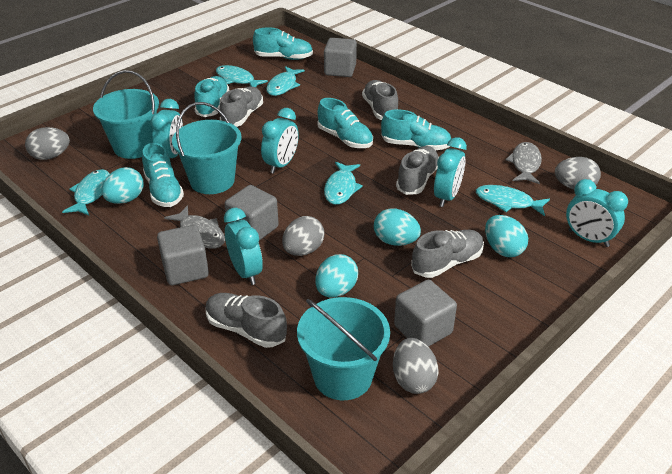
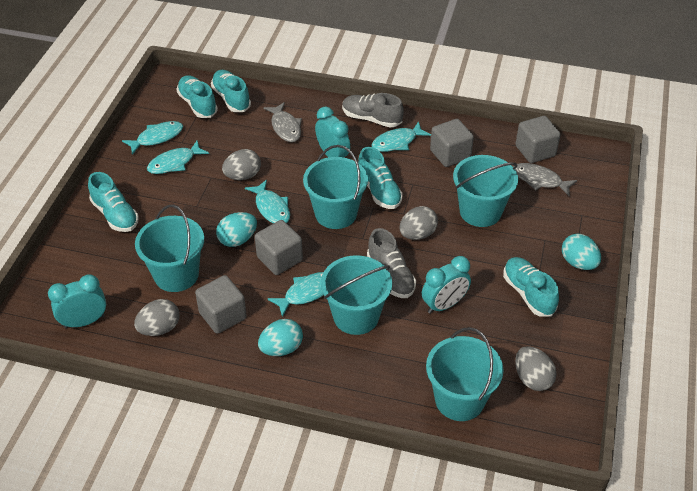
grey shoe: [206,293,287,348] [220,87,263,127] [362,80,398,120] [396,146,439,195] [411,230,484,278] = 5 -> [342,93,404,128] [367,228,416,298] = 2
turquoise bucket: [93,70,159,159] [172,102,241,194] [297,297,390,400] = 3 -> [135,205,204,292] [303,145,368,229] [321,255,392,335] [426,327,503,421] [453,155,518,227] = 5
turquoise clock: [151,99,183,158] [224,208,263,285] [261,108,299,174] [434,137,467,207] [566,179,628,247] = 5 -> [48,274,106,328] [315,106,350,158] [422,256,471,314] = 3
turquoise egg: [102,167,144,204] [315,254,358,297] [374,208,421,246] [485,215,528,257] = 4 -> [216,212,257,247] [258,319,303,356] [562,234,601,270] = 3

